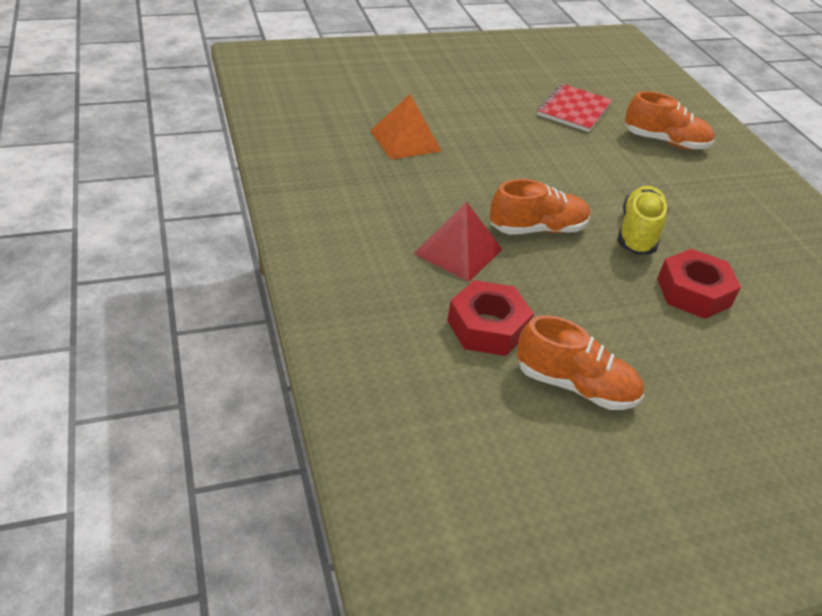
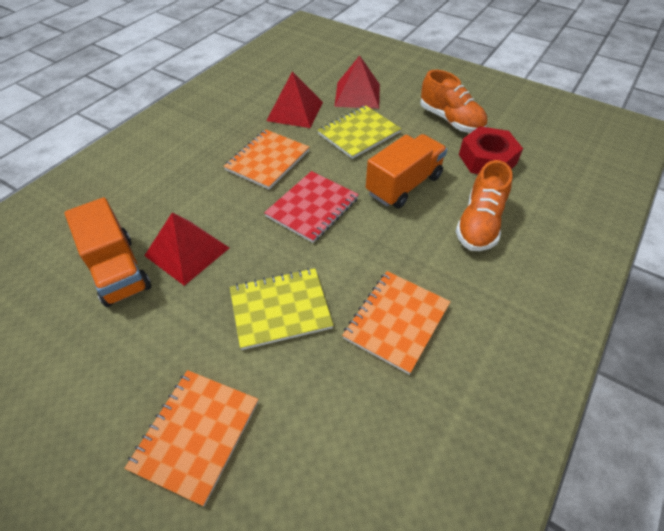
orange notebook: none = 0 -> [124,370,258,506] [223,130,309,190] [342,271,451,375] = 3
orange pyramid: [370,94,442,160] = 1 -> none = 0
orange shoe: [490,179,590,235] [517,315,644,410] [625,91,714,150] = 3 -> [420,70,487,133] [455,160,513,251] = 2
orange truck: none = 0 -> [65,197,151,307] [366,134,447,208] = 2
red nut: [447,280,534,356] [657,249,741,319] = 2 -> [459,126,523,174] = 1
red pyramid: [414,201,502,282] = 1 -> [144,212,229,286] [266,71,323,128] [334,56,380,109] = 3
yellow notebook: none = 0 -> [230,268,333,350] [318,106,401,159] = 2
yellow shoe: [618,186,668,254] = 1 -> none = 0

